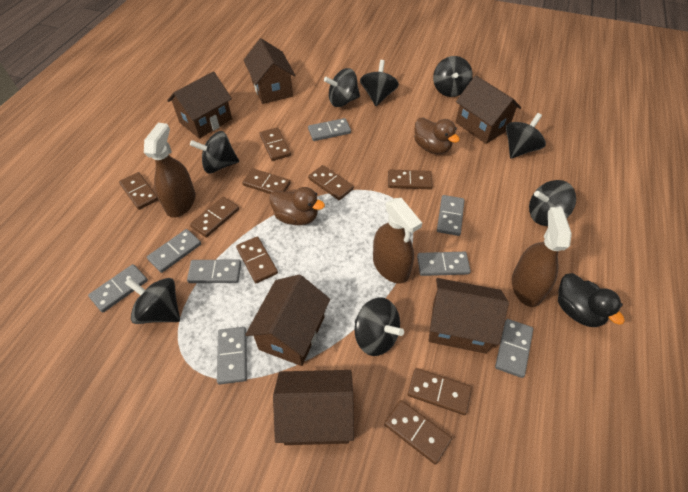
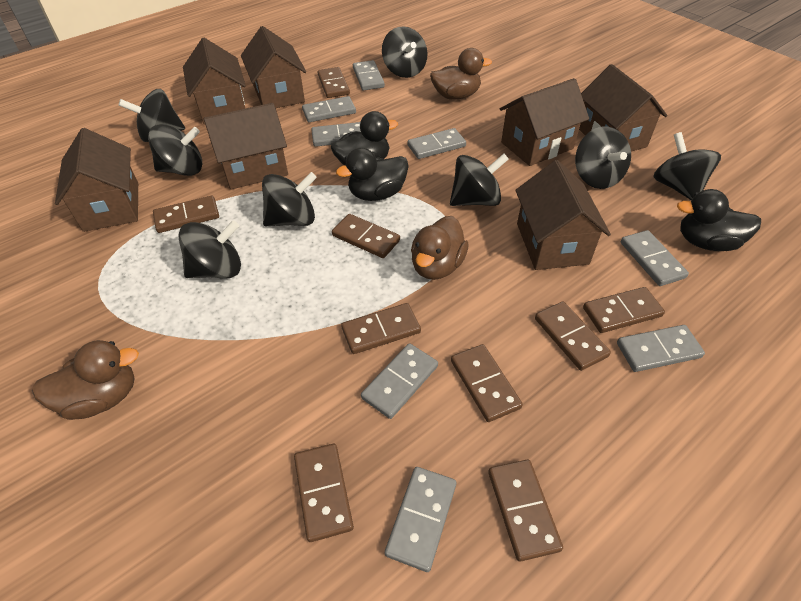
black duck: [558,273,625,327] = 1 -> [331,111,398,165] [336,148,409,201] [677,189,761,251] = 3
brown duck: [269,187,325,225] [414,118,460,154] = 2 -> [32,340,139,420] [411,216,469,280] [430,48,492,100] = 3
brown house: [167,71,232,139] [244,38,295,104] [245,275,330,366] [273,370,354,445] [428,278,509,354] [456,75,521,144] = 6 -> [55,128,138,232] [183,38,246,124] [204,103,288,190] [241,26,306,108] [500,78,589,166] [515,160,611,270] [579,64,667,151] = 7
brown spray bottle: [144,123,195,218] [373,198,422,284] [512,207,572,307] = 3 -> none = 0

